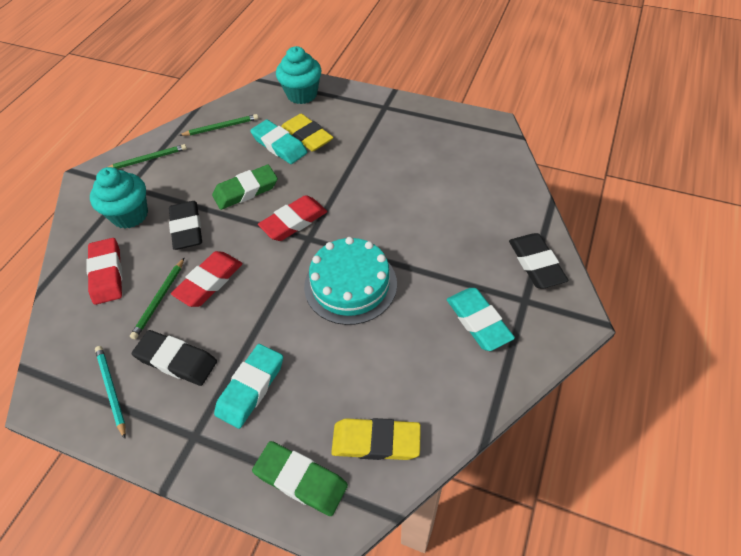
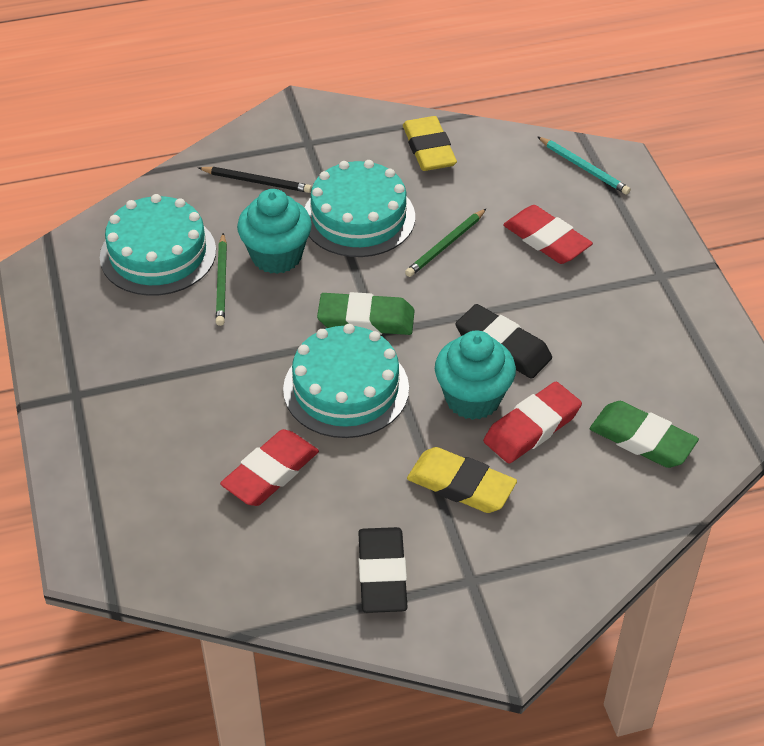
black eraser: [132,330,217,386] [169,201,202,250] [509,233,568,289] = 3 -> [358,527,408,613] [455,304,552,379] = 2
black pencil: none = 0 -> [198,167,312,193] = 1
green pencil: [108,144,187,169] [130,258,184,339] [179,114,258,136] = 3 -> [216,233,227,326] [405,209,486,277] = 2
turquoise cake: [304,237,397,325] = 1 -> [100,194,216,296] [283,324,409,438] [304,160,415,257] = 3
turquoise eraser: [214,344,283,429] [250,120,307,164] [447,288,515,351] = 3 -> none = 0

